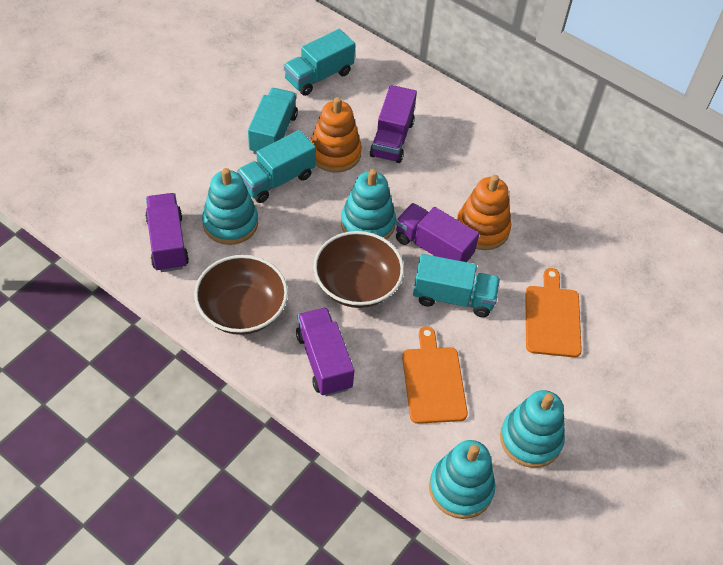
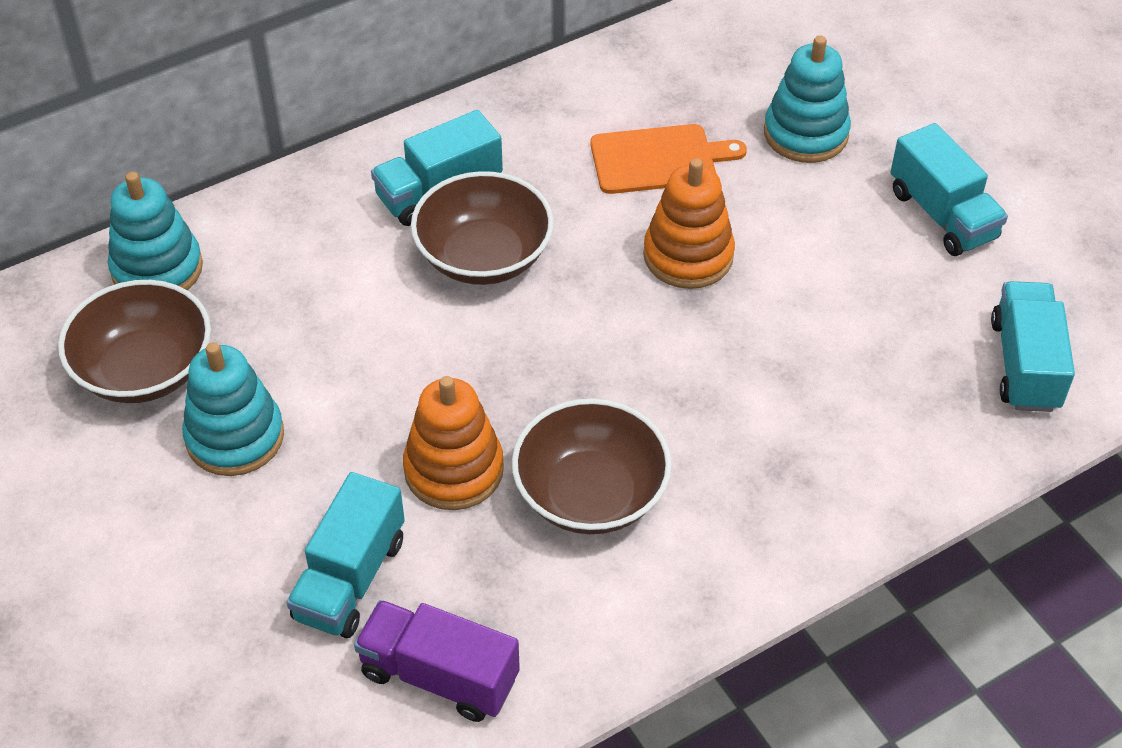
brown bowl: [194,255,288,335] [313,231,404,308] = 2 -> [58,280,211,403] [411,171,554,285] [512,399,672,534] = 3
orange cutting board: [402,326,468,424] [525,268,582,358] = 2 -> [590,124,747,194] = 1
purple truck: [145,193,189,272] [296,307,354,396] [370,85,417,163] [396,203,479,262] = 4 -> [354,600,520,722] = 1
turquoise stacking toy: [202,168,258,245] [341,169,396,240] [429,440,495,519] [500,390,565,468] = 4 -> [108,172,203,290] [182,342,284,476] [764,35,851,163] = 3

